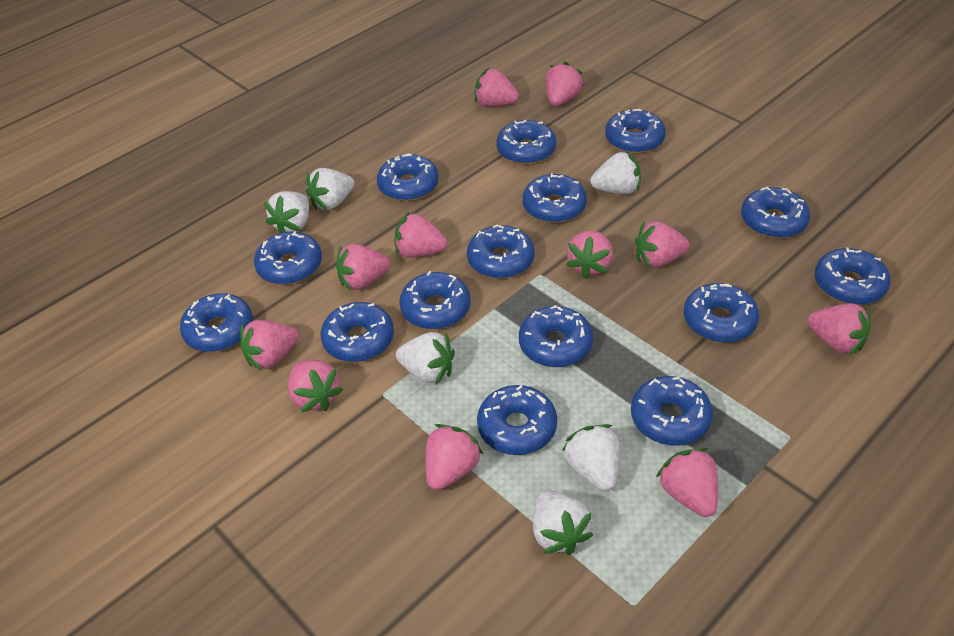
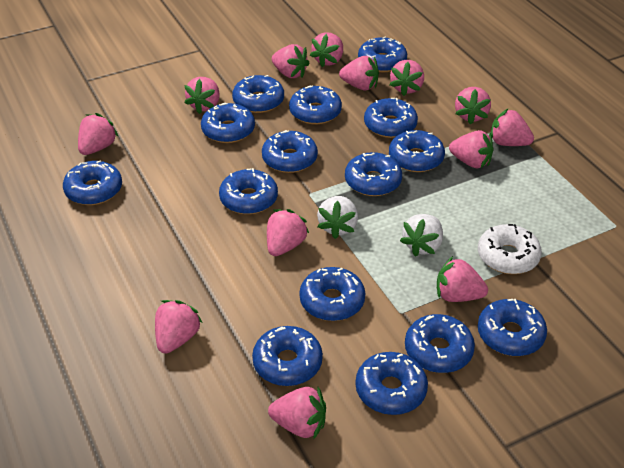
pink strawberry: [240,320,299,371] [288,360,343,412] [336,244,390,291] [395,211,447,258] [426,424,483,490] [475,68,519,107] [545,62,583,106] [566,231,613,279] [635,221,689,267] [656,448,718,517] [808,303,870,355] = 11 -> [78,113,118,155] [155,300,203,353] [184,77,220,114] [267,209,309,256] [268,387,326,440] [272,44,310,78] [310,32,343,67] [339,56,379,90] [390,60,424,96] [437,256,488,302] [449,130,494,168] [455,87,491,124] [491,108,534,146] = 13
white donut: none = 0 -> [478,224,542,274] = 1
white strawberry: [264,191,309,233] [306,168,355,210] [396,332,455,384] [533,490,593,555] [562,424,619,491] [590,151,641,194] = 6 -> [317,196,358,239] [400,214,443,257] = 2

